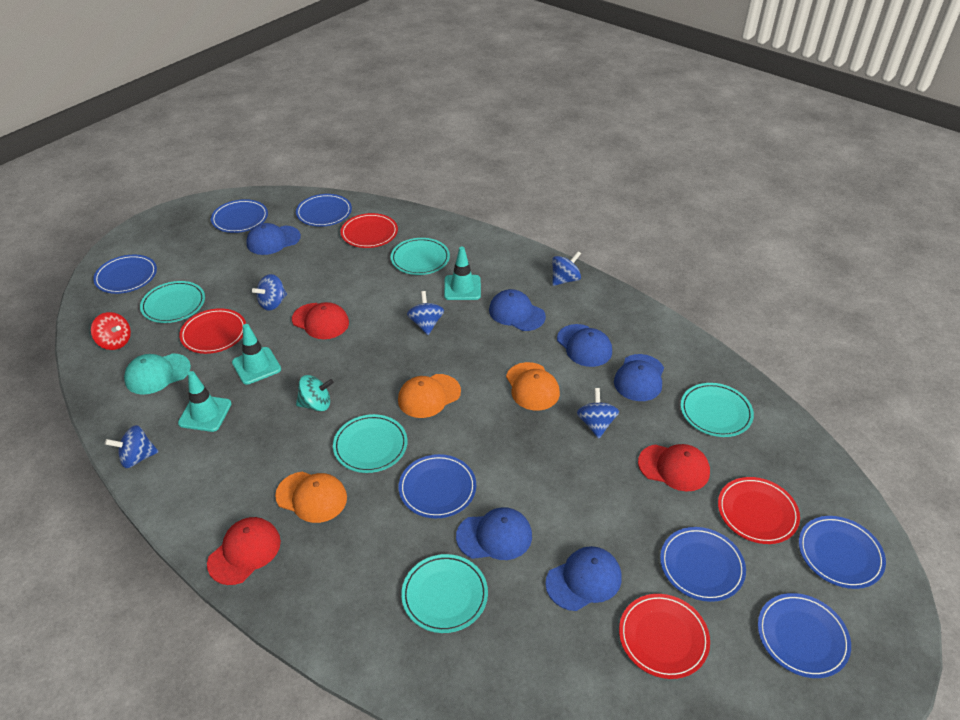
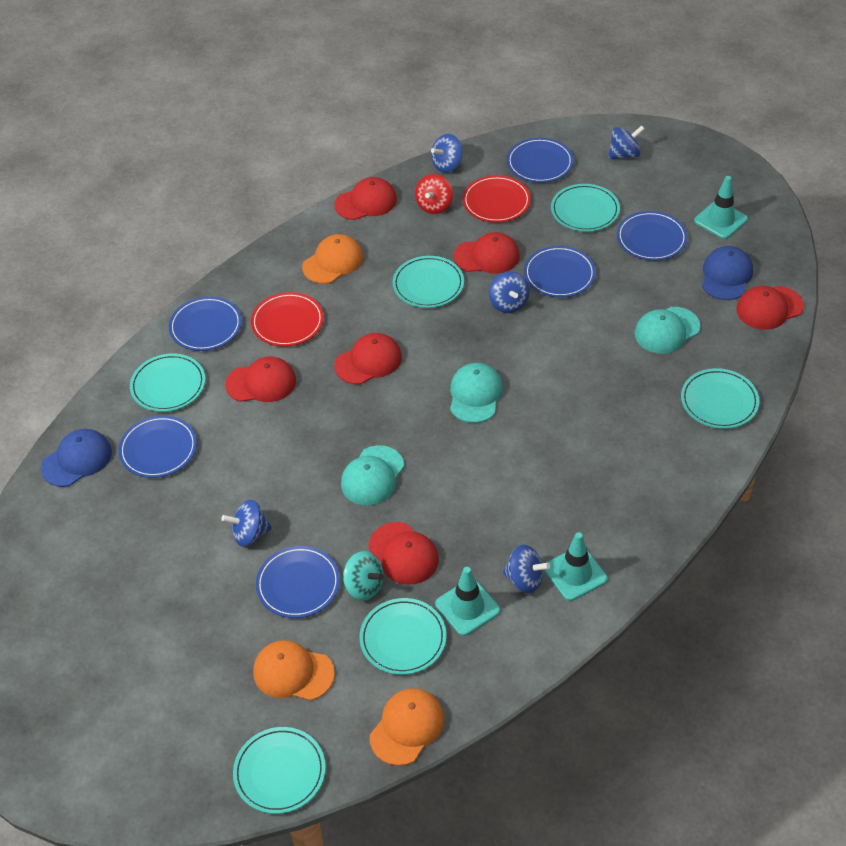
blue cap: [246,223,301,255] [456,507,532,560] [489,289,546,331] [545,546,622,611] [557,324,612,367] [614,354,664,401] = 6 -> [41,429,112,487] [702,246,753,300] = 2
blue plate: [93,255,157,294] [211,199,268,233] [296,194,352,227] [399,454,476,518] [660,527,746,602] [758,593,851,678] [799,516,886,589] = 7 -> [118,415,197,478] [169,296,242,351] [256,546,340,618] [507,138,574,183] [524,246,596,298] [617,211,688,261] = 6
red cap: [207,517,281,585] [292,302,349,339] [638,444,710,492] = 3 -> [225,357,296,402] [334,177,397,220] [334,333,402,384] [369,522,439,585] [454,232,520,274] [736,286,804,330] = 6
red plate: [179,308,246,354] [340,213,398,248] [619,594,710,679] [718,477,800,544] = 4 -> [251,292,324,347] [463,175,531,223] = 2
turquoise cap: [124,353,191,395] = 1 -> [341,445,404,506] [450,363,503,423] [635,307,700,354] = 3
turquoise plate: [140,281,205,323] [333,414,408,473] [391,238,450,275] [401,554,488,633] [681,383,754,437] = 5 -> [130,354,205,412] [233,727,326,814] [360,598,446,675] [393,256,464,308] [551,184,620,232] [681,368,760,429] = 6

